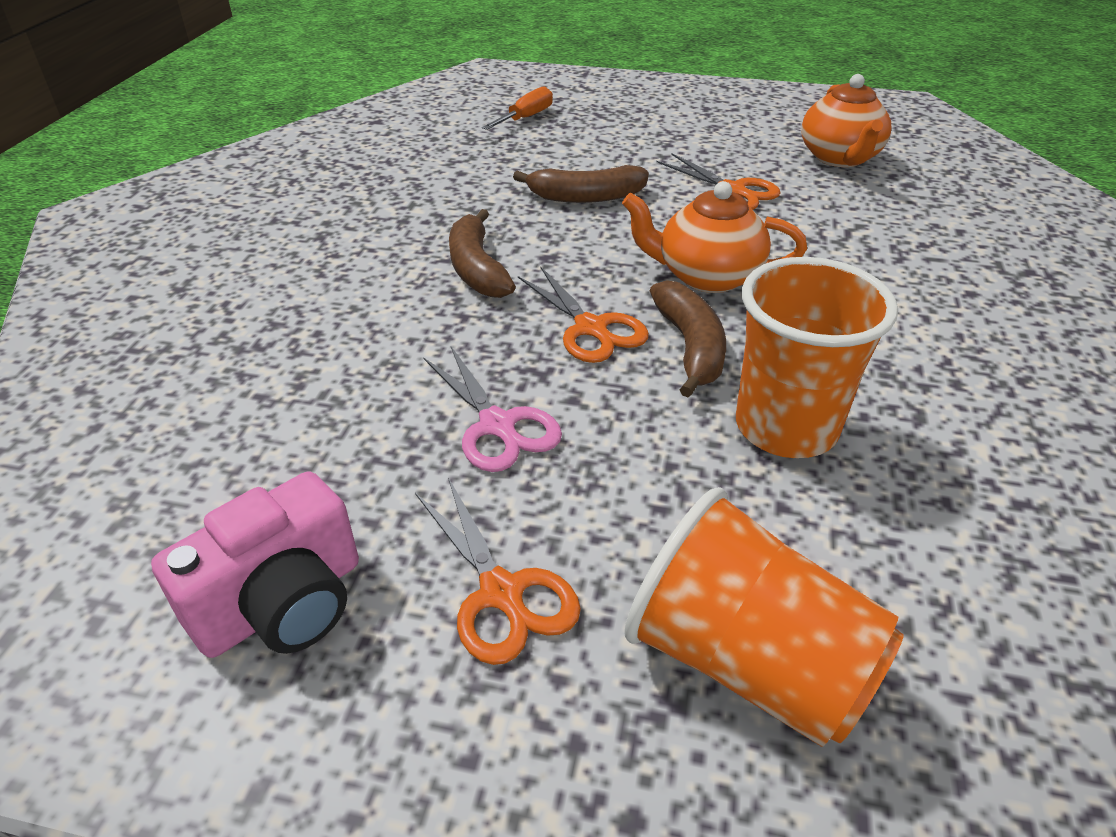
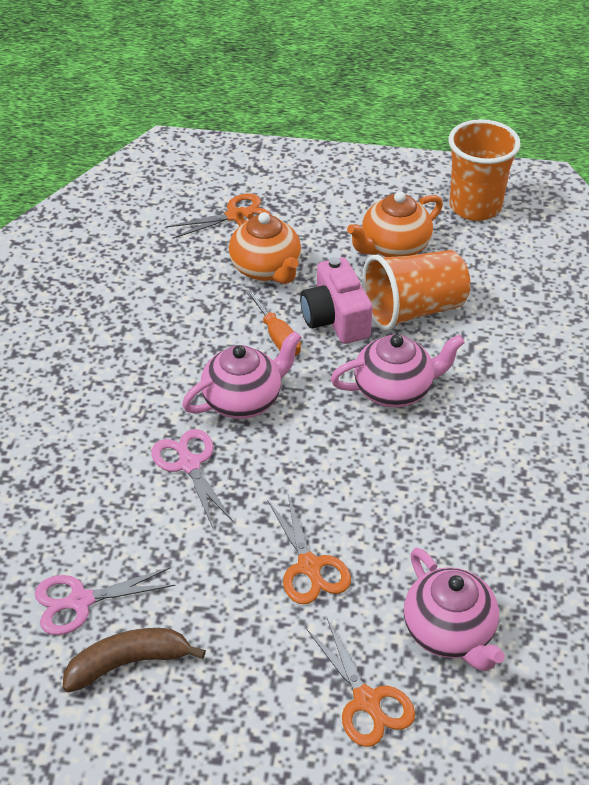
brown banana: [449,209,516,298] [513,165,649,203] [650,280,726,397] = 3 -> [63,628,206,693] = 1
pink scissors: [423,347,562,472] = 1 -> [34,568,176,635] [151,429,233,528] = 2
pink teapot: none = 0 -> [182,331,302,419] [330,334,465,408] [404,547,505,671] = 3

